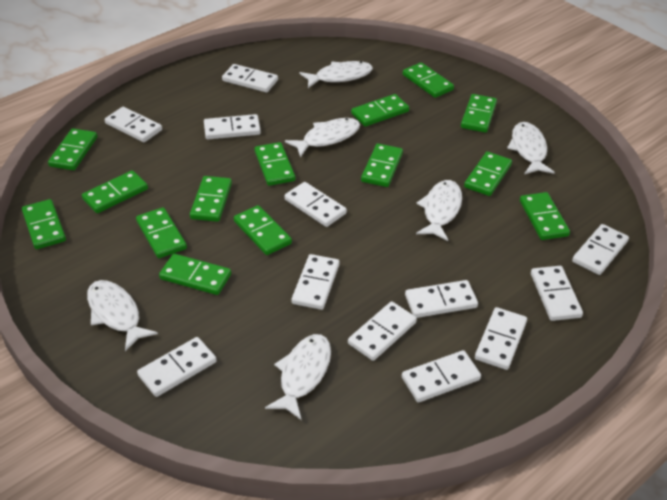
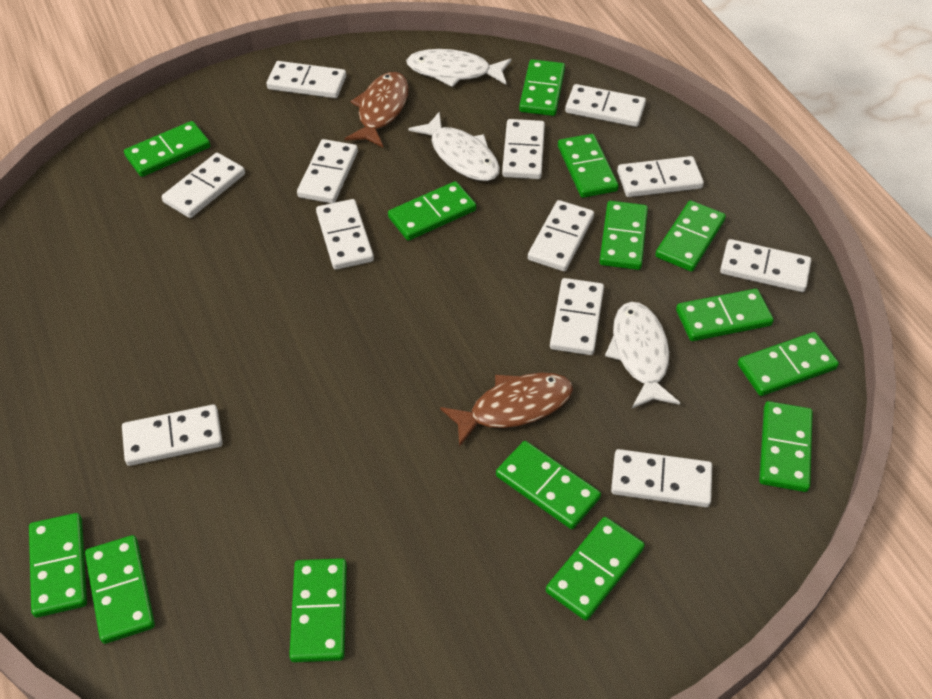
brown fish: none = 0 -> [345,72,409,147] [440,372,573,447] = 2
white fish: [87,280,158,351] [265,334,331,420] [285,118,360,158] [300,61,373,88] [416,180,462,241] [507,122,555,174] = 6 -> [406,49,512,87] [408,112,500,181] [605,302,680,408] = 3

